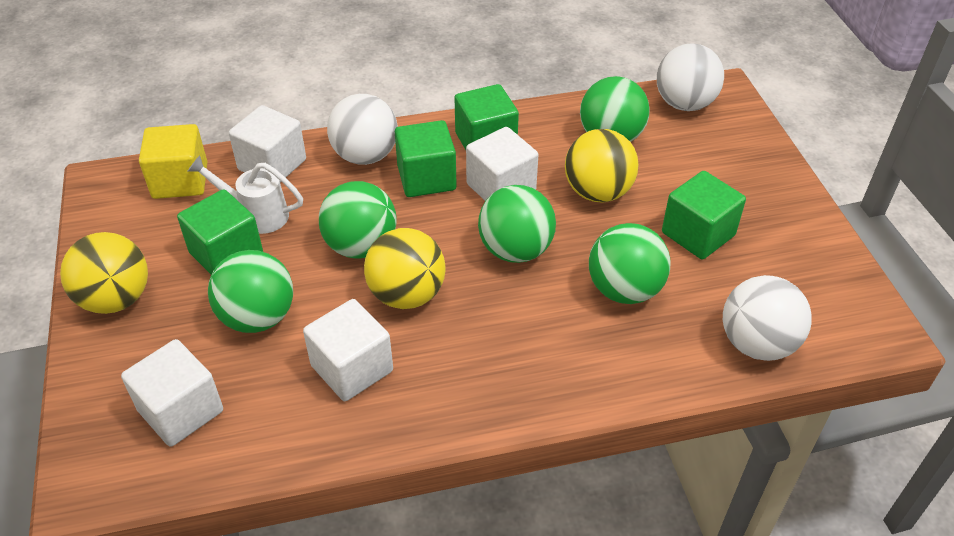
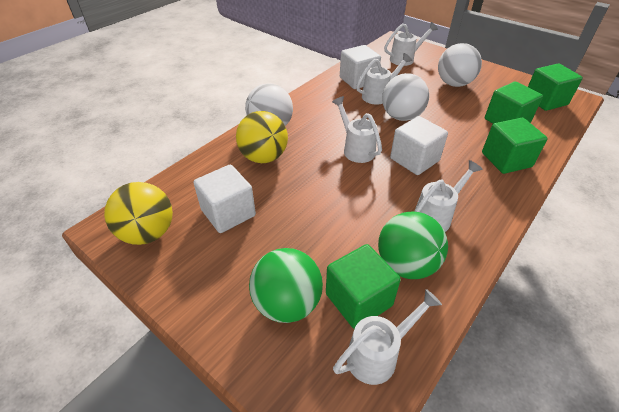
green ball: [208,250,293,333] [319,181,397,259] [478,185,556,263] [580,76,650,142] [589,223,670,304] = 5 -> [249,248,323,323] [378,211,448,279] = 2
white cube: [121,339,223,447] [229,105,306,182] [303,299,393,401] [466,127,538,201] = 4 -> [193,164,256,233] [340,45,381,89] [390,116,448,175] = 3
white watering can: [188,155,303,234] = 1 -> [332,96,382,163] [333,289,442,385] [356,53,412,105] [384,22,438,66] [414,160,483,232] = 5
yellow ball: [60,232,148,314] [364,228,446,309] [565,129,638,202] = 3 -> [104,182,173,245] [236,111,288,163] = 2
yellow cube: [139,124,208,199] = 1 -> none = 0

